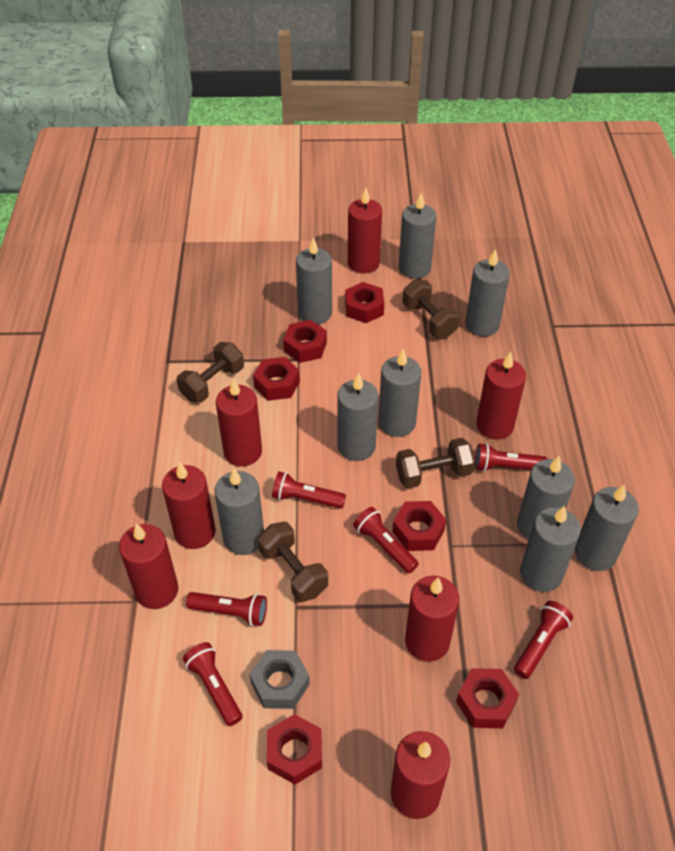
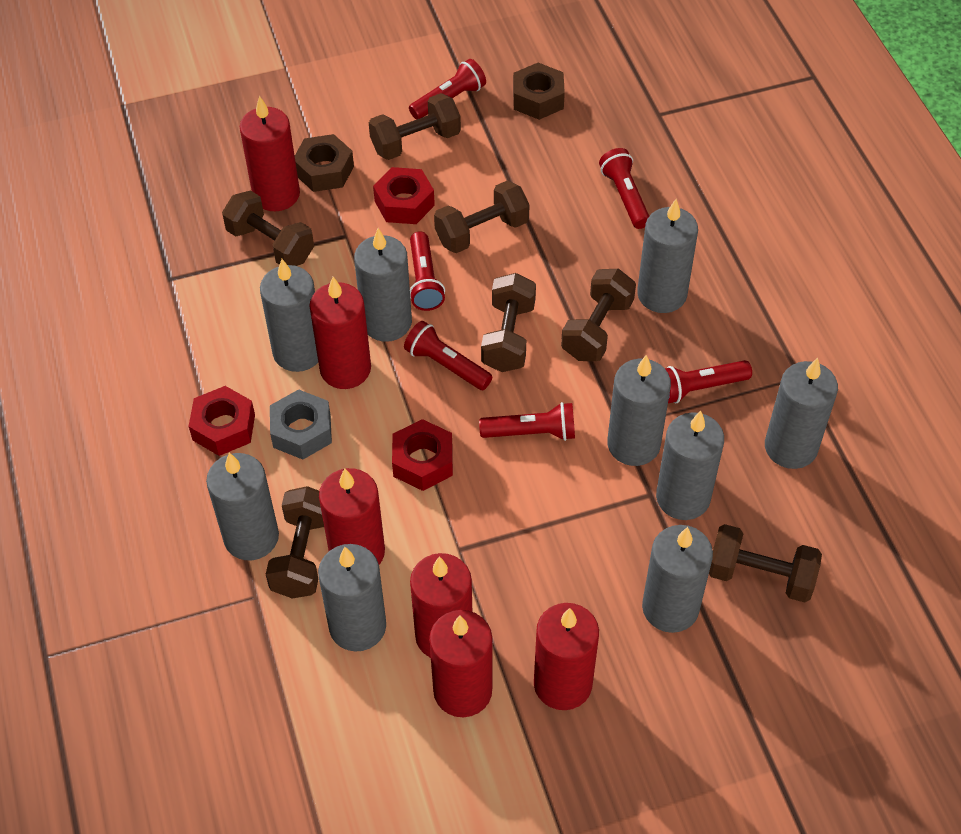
brown dumbbell: [177,342,244,403] [258,522,328,602] [396,438,475,489] [402,279,460,338] = 4 -> [222,190,314,266] [266,486,324,599] [369,93,461,160] [434,181,530,253] [481,273,536,372] [561,269,636,361] [709,524,822,603] = 7
brown nut: none = 0 -> [295,134,354,192] [513,63,565,120] = 2
red candle: [119,523,178,609] [162,462,216,549] [216,378,262,467] [348,188,382,273] [391,731,450,819] [405,576,459,662] [476,351,526,440] = 7 -> [240,96,300,211] [310,277,371,389] [319,468,385,565] [410,553,472,658] [429,610,492,717] [534,603,599,710] = 6
red nut: [253,357,300,401] [267,714,322,785] [283,320,327,363] [345,282,384,323] [393,501,446,551] [456,668,519,728] = 6 -> [189,386,255,456] [373,167,435,224] [392,419,453,491] = 3

